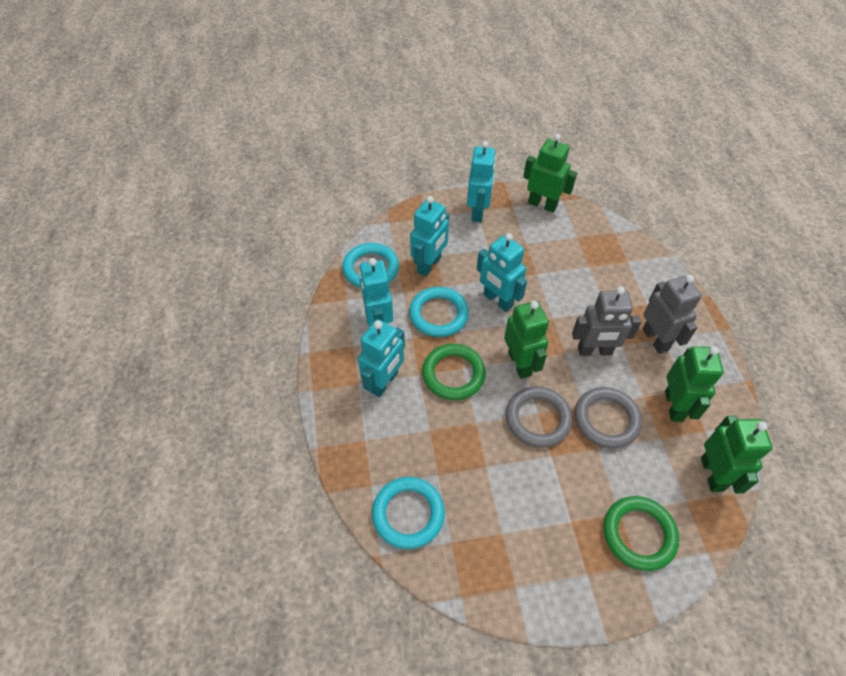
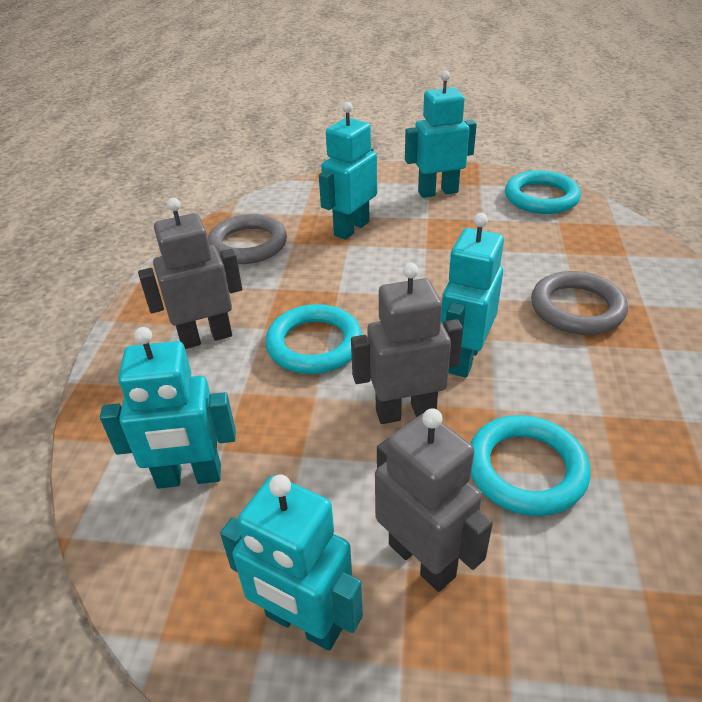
green ring: [422,344,486,400] [603,496,679,571] = 2 -> none = 0
green robot: [504,301,549,379] [523,134,577,213] [665,346,724,422] [701,416,772,494] = 4 -> none = 0
grey robot: [572,286,641,356] [642,275,702,354] = 2 -> [138,198,242,349] [351,263,463,424] [375,408,493,592] = 3

